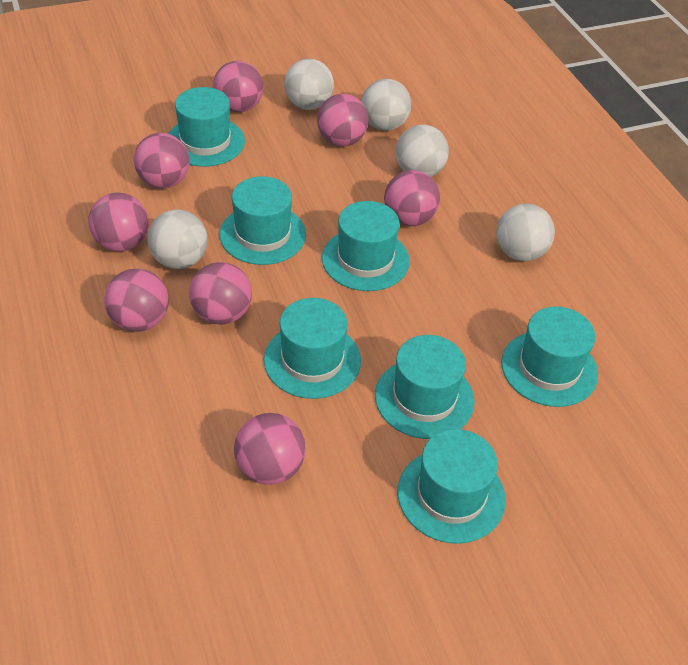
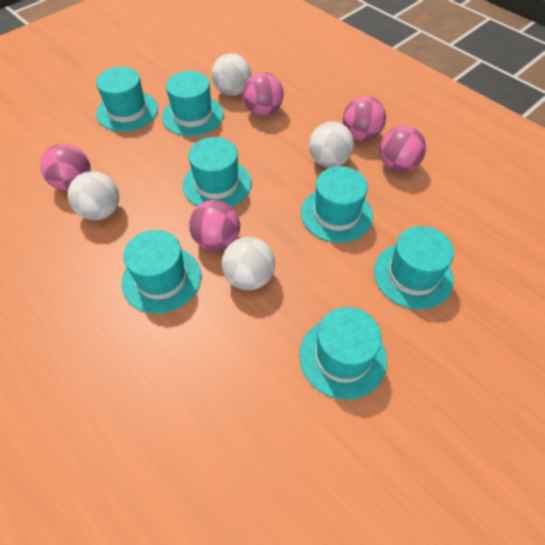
pink ball: [88,193,149,251] [104,268,169,332] [134,133,189,188] [189,262,252,325] [213,61,263,112] [234,413,306,485] [317,94,368,146] [384,170,440,226] = 8 -> [40,144,91,191] [189,200,240,251] [243,72,284,116] [343,96,386,141] [380,126,426,172] = 5
white ball: [148,210,208,269] [284,59,334,110] [361,79,411,131] [396,125,449,177] [496,204,555,261] = 5 -> [68,171,119,220] [212,53,251,96] [222,237,275,290] [309,121,354,168] = 4

